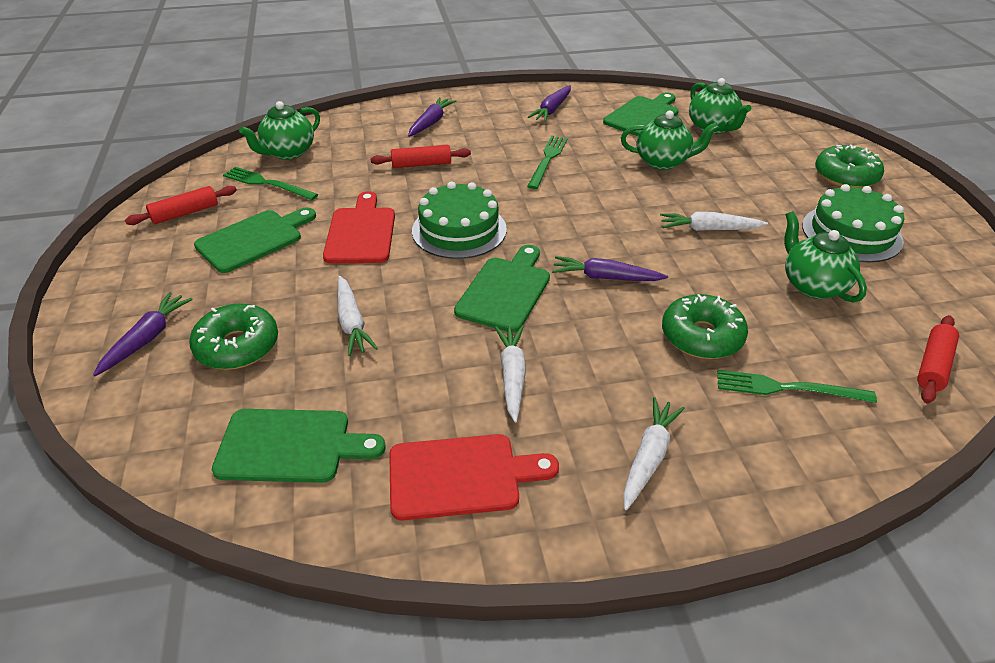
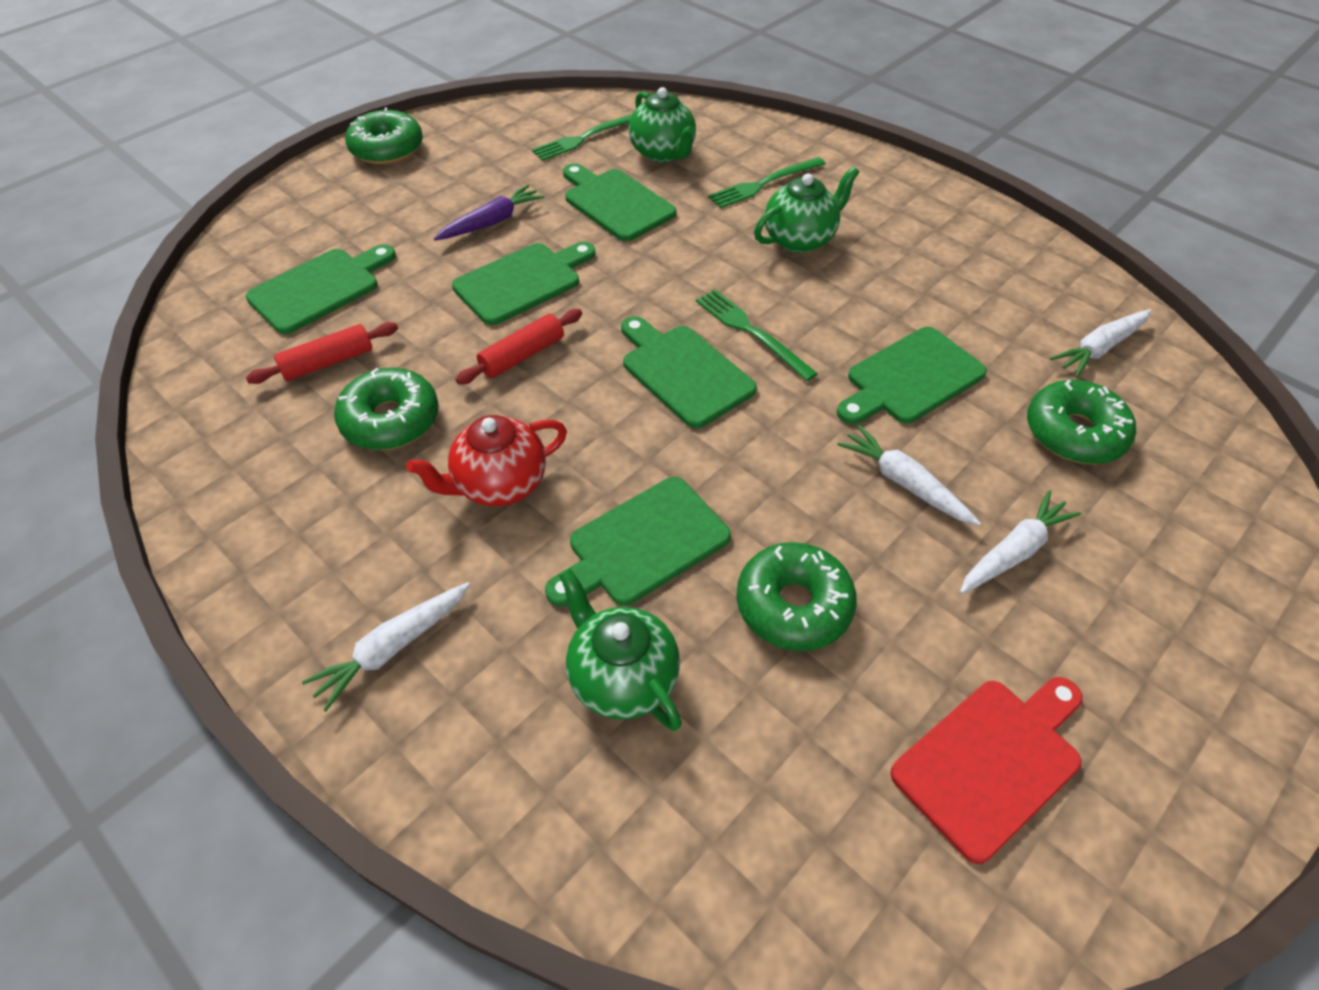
green cake: [412,182,507,259] [802,184,904,262] = 2 -> none = 0
green cutting board: [194,207,316,273] [212,409,386,483] [454,245,550,333] [603,92,679,136] = 4 -> [245,244,396,334] [452,242,595,325] [545,477,731,607] [563,163,676,241] [621,316,757,428] [837,327,987,424] = 6
green donut: [189,303,278,370] [662,294,748,359] [815,144,884,188] = 3 -> [334,368,439,450] [345,107,423,164] [736,542,857,651] [1027,379,1136,464] = 4
green teapot: [239,101,320,160] [621,111,719,170] [689,78,751,134] [784,211,867,302] = 4 -> [559,568,682,731] [628,87,696,163] [754,166,859,253] = 3
purple carrot: [93,292,193,376] [408,97,456,137] [528,85,571,122] [552,256,668,281] = 4 -> [434,184,544,240] = 1
red cutting board: [323,191,395,264] [389,434,559,521] = 2 -> [890,677,1082,864] = 1
red rolling pin: [125,186,237,225] [370,145,471,168] [917,315,959,403] = 3 -> [246,322,398,384] [455,309,582,385] = 2
red teapot: none = 0 -> [406,415,567,506] = 1

